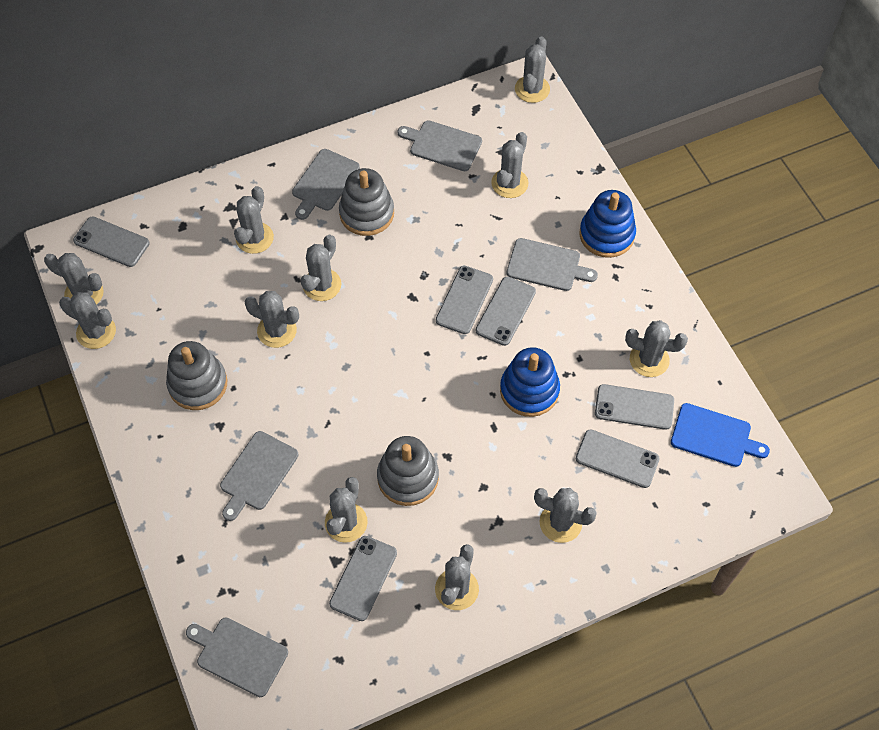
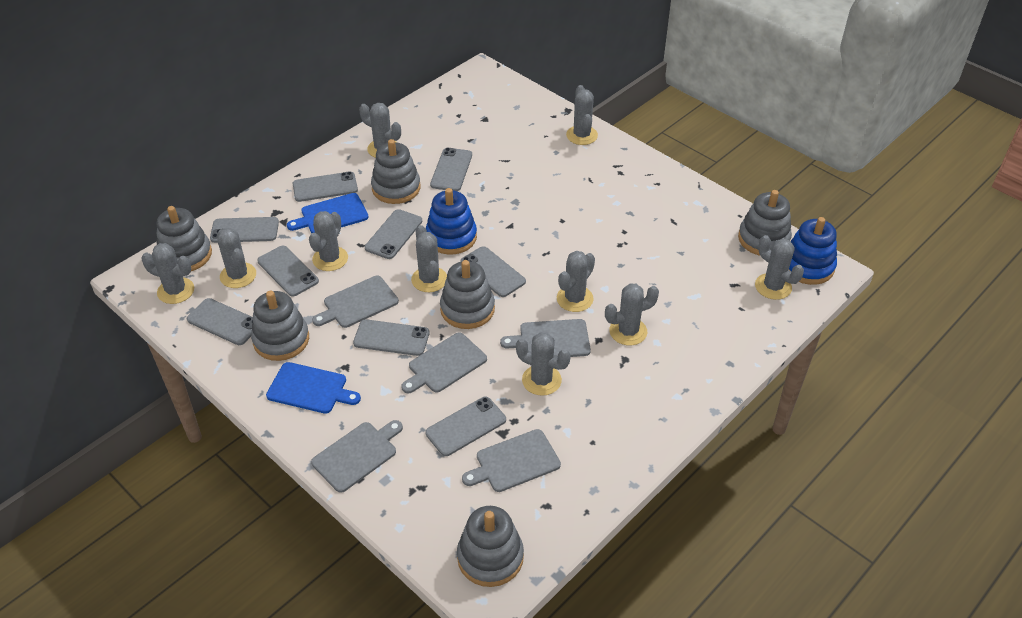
blue cutting board: [671,403,770,467] = 1 -> [266,362,361,414] [287,193,369,233] = 2
grey cactus: [44,253,104,305] [59,292,116,349] [234,186,274,254] [244,291,299,348] [300,235,341,301] [325,477,368,543] [435,544,479,610] [491,132,528,198] [515,36,550,103] [534,488,597,543] [625,320,688,377] = 11 -> [142,243,194,304] [217,228,256,288] [309,211,348,271] [359,103,401,158] [411,225,447,292] [516,332,571,396] [557,251,595,312] [566,85,598,145] [605,283,659,346] [755,235,804,300] = 10
grey phone: [73,216,150,267] [329,536,397,621] [436,266,493,334] [476,277,536,346] [576,429,660,488] [595,384,674,430] = 6 -> [187,298,253,345] [210,217,279,243] [257,246,319,297] [293,171,358,202] [353,319,430,356] [365,209,422,259] [425,397,506,456] [430,148,472,191] [460,246,526,297] = 9
grey stacking toy: [166,341,227,410] [339,168,394,236] [377,436,439,506] = 3 -> [157,206,212,271] [251,291,309,361] [371,139,421,204] [440,260,495,329] [457,506,524,587] [738,190,792,255] = 6

